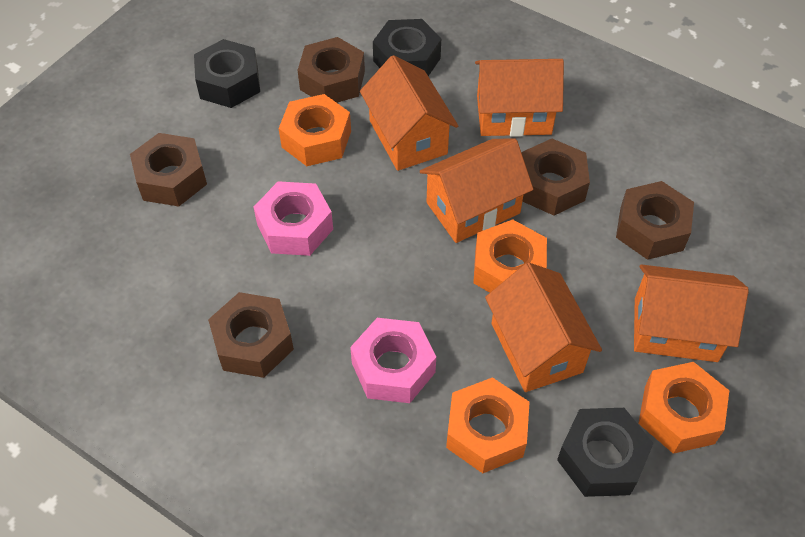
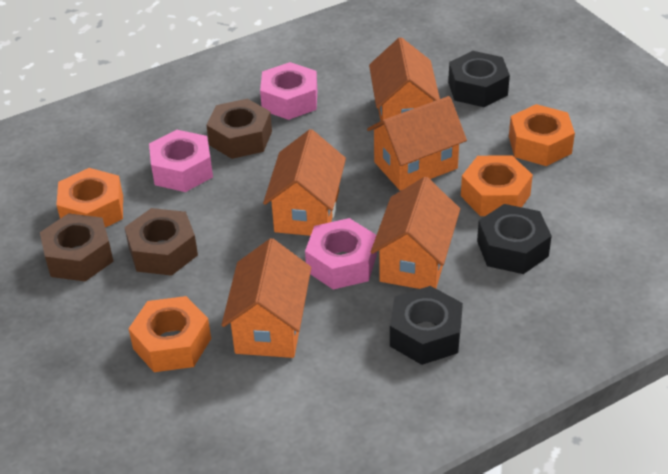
brown nut: [130,133,207,206] [208,292,294,378] [298,37,365,103] [521,139,590,215] [616,181,694,260] = 5 -> [40,213,114,281] [124,208,198,276] [206,99,272,159] = 3
pink nut: [254,181,333,256] [350,318,436,403] = 2 -> [149,130,213,192] [260,62,317,120] [305,218,377,289] = 3

